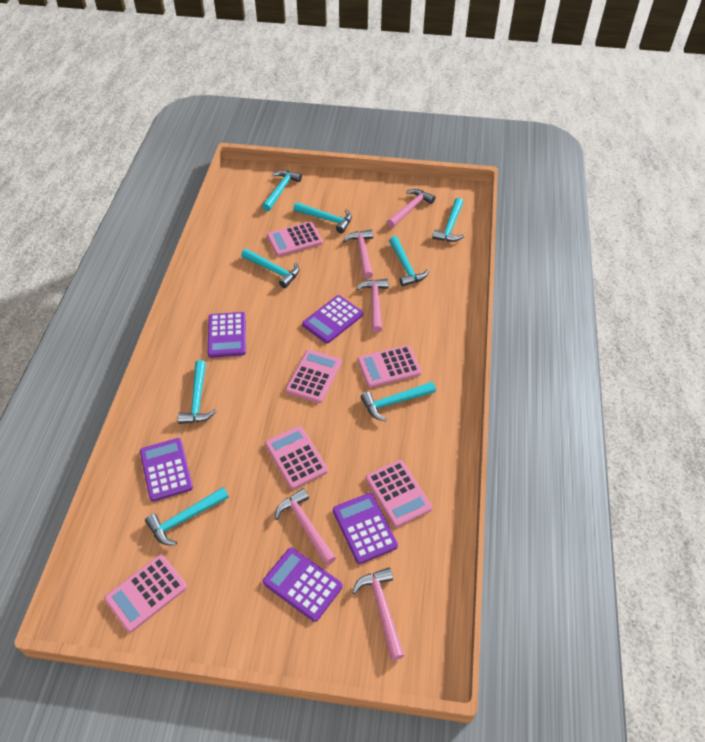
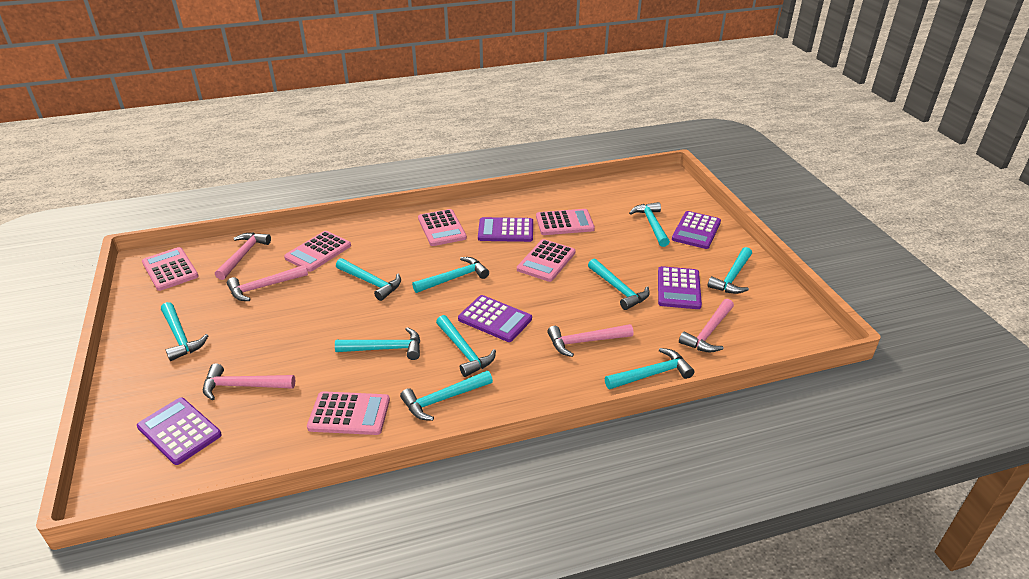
turquoise hammer: [145,487,229,545] [178,360,217,424] [241,249,299,288] [262,170,302,211] [294,202,352,233] [361,382,436,421] [389,236,429,287] [432,198,465,242] = 8 -> [161,302,209,361] [335,327,420,360] [336,258,401,301] [400,371,493,421] [412,257,489,293] [436,315,496,377] [588,259,650,310] [605,348,695,389] [629,202,670,247] [707,247,752,294] = 10

